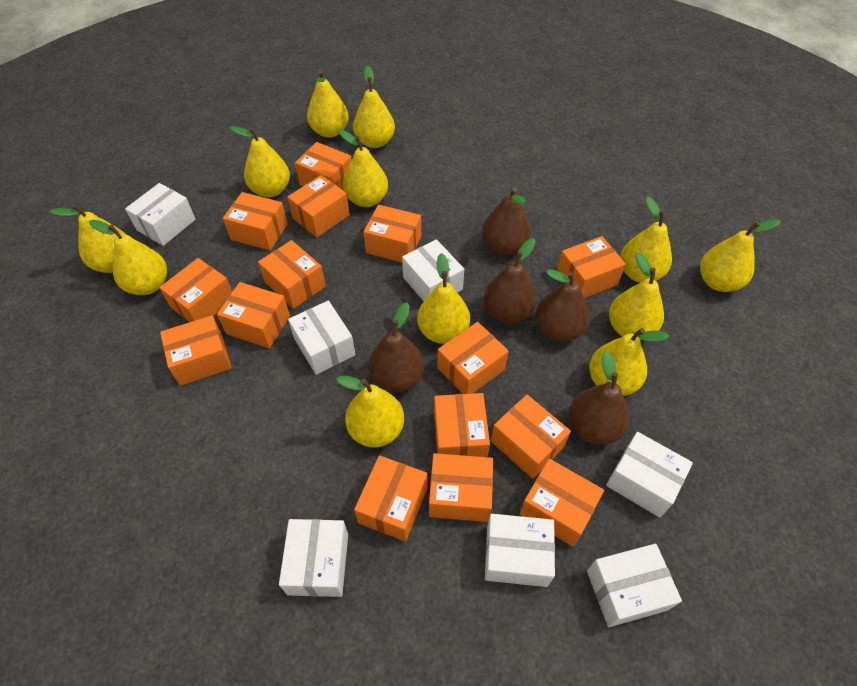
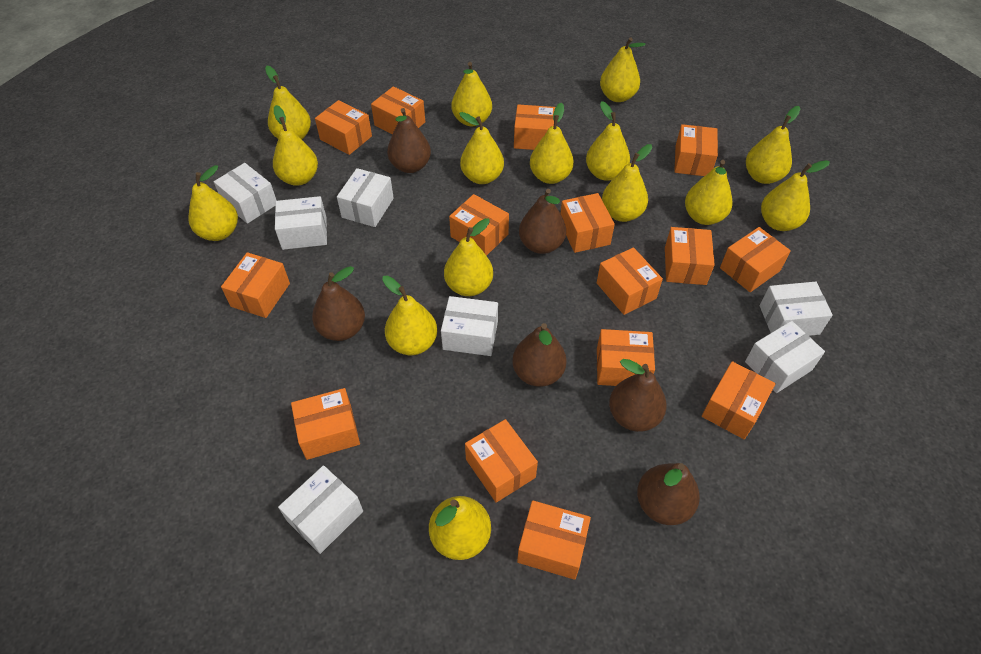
brown pear: [368,302,424,392] [482,187,531,255] [484,238,536,323] [535,269,589,342] [569,351,629,445] = 5 -> [312,266,365,341] [387,108,431,173] [512,323,567,387] [519,189,566,254] [609,359,667,432] [637,463,700,525] = 6
yellow pear: [49,204,126,273] [89,220,167,295] [230,126,290,197] [307,70,349,138] [336,376,404,448] [339,130,388,207] [353,65,395,148] [417,253,470,344] [589,328,669,396] [609,252,664,339] [620,197,672,283] [700,219,781,292] = 12 -> [188,165,238,241] [265,66,311,139] [273,105,318,186] [382,276,437,355] [429,496,491,560] [444,218,493,296] [451,62,492,126] [459,112,504,184] [530,103,574,184] [586,101,630,181] [600,37,646,102] [602,144,652,222] [685,160,733,225] [746,106,800,184] [761,160,830,231] = 15

